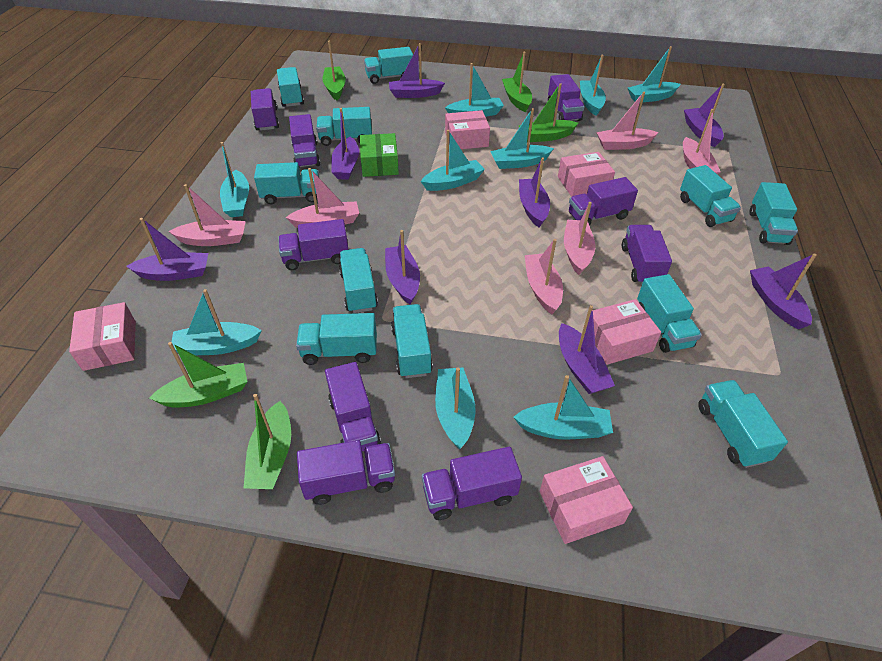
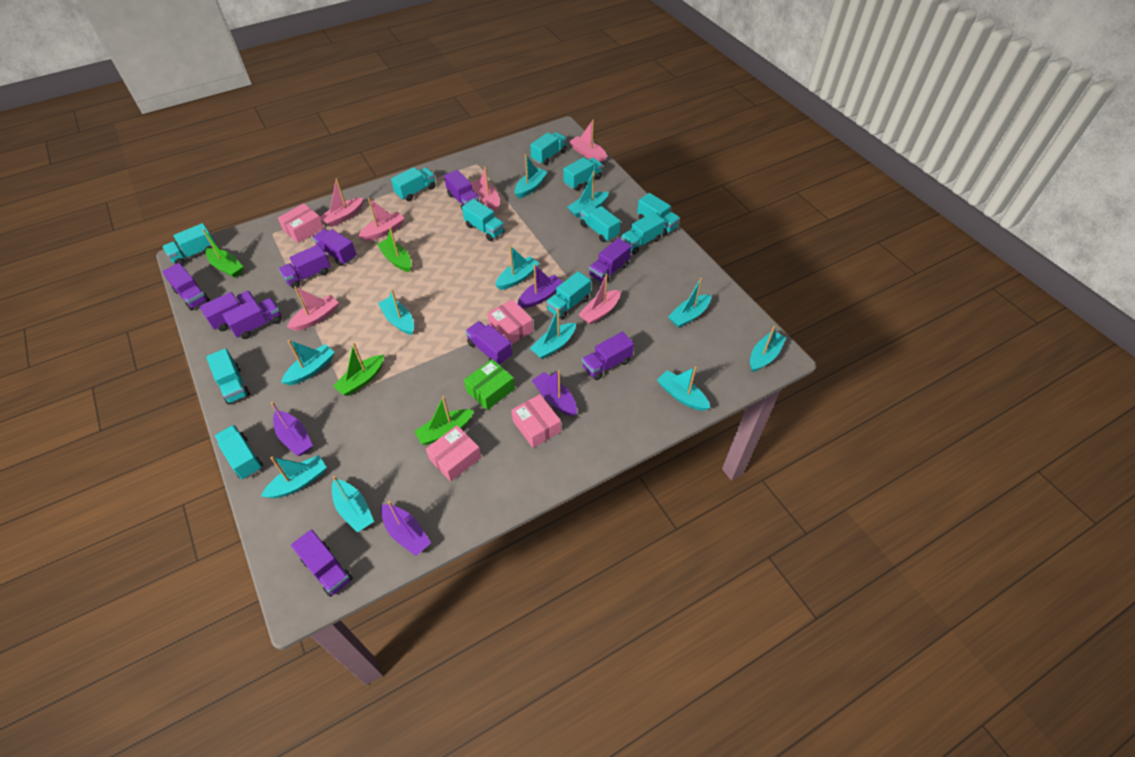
green boat: [149,342,247,408] [244,394,291,489] [323,40,346,100] [502,52,532,112] [519,83,578,142] = 5 -> [203,229,243,278] [333,343,384,396] [377,227,411,272] [414,396,474,445] = 4
pink box: [69,302,136,371] [445,110,490,149] [540,456,633,544] [558,152,615,197] [592,299,661,365] = 5 -> [278,203,324,243] [426,425,481,482] [487,299,533,345] [511,394,561,448] = 4
purple boat: [126,218,208,281] [331,108,359,180] [385,230,420,305] [389,43,445,98] [519,157,550,228] [559,305,615,394] [684,83,725,147] [750,253,816,329] = 8 -> [271,402,313,456] [381,501,431,556] [518,264,563,308] [532,370,577,416] = 4
purple truck: [251,88,279,131] [278,219,349,270] [289,114,320,167] [297,440,395,505] [325,362,381,451] [422,447,522,520] [548,74,584,121] [569,177,638,226] [622,225,672,285] = 9 -> [162,263,210,311] [200,291,257,331] [222,298,282,339] [279,245,331,289] [291,529,353,597] [312,229,356,266] [444,170,479,209] [465,321,512,365] [582,332,634,380] [589,238,631,283] = 10
turquoise boat: [170,289,262,355] [220,142,249,217] [421,130,485,191] [435,367,475,449] [445,63,504,117] [490,108,554,169] [513,375,613,439] [580,55,606,116] [628,46,681,102] = 9 -> [261,455,327,498] [281,340,335,385] [332,476,374,533] [378,289,414,335] [495,245,540,290] [514,154,548,199] [530,308,576,359] [567,171,609,218] [657,366,710,411] [668,278,711,328] [750,326,786,372] = 11

